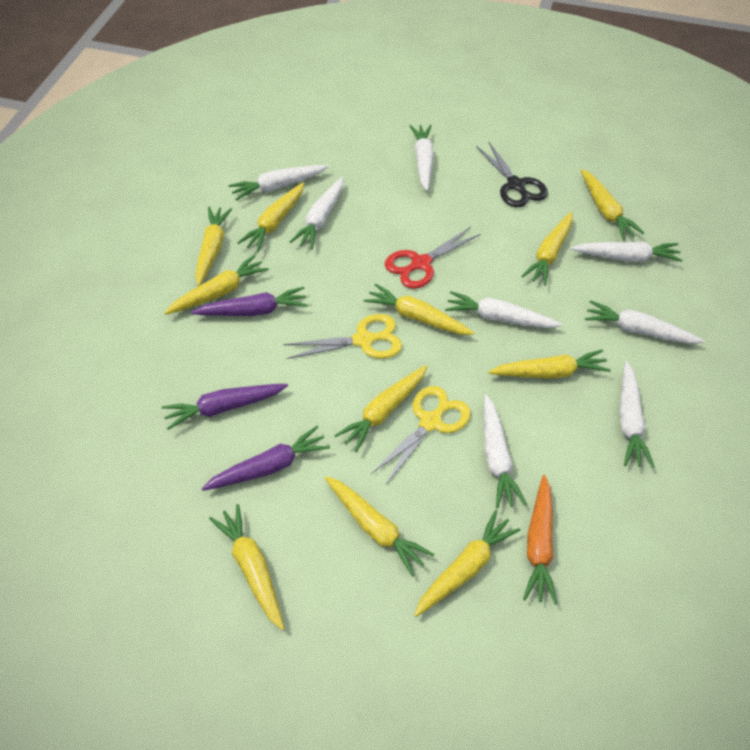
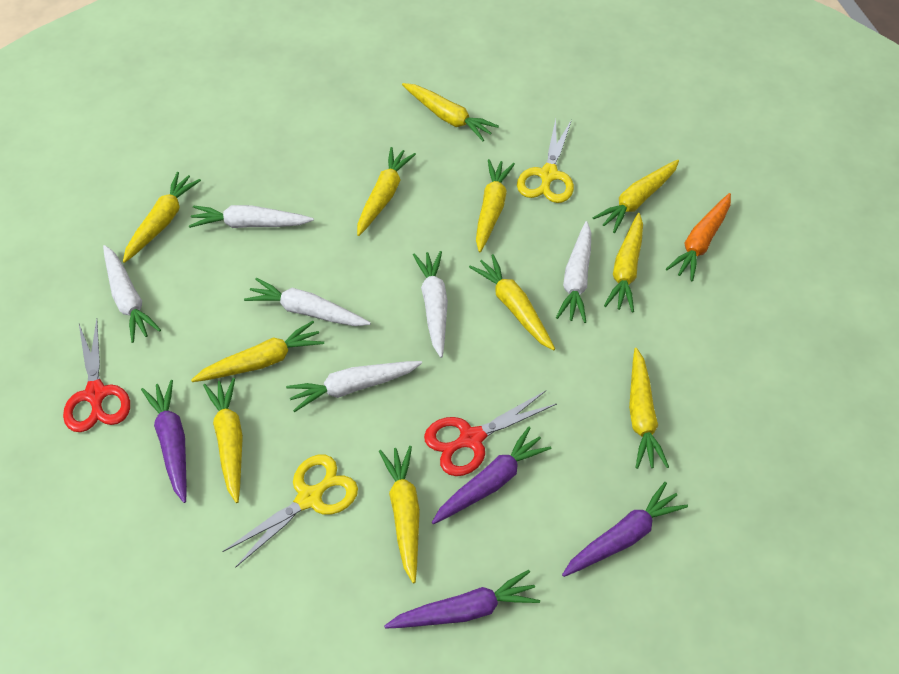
black scissors: [476,141,548,207] = 1 -> none = 0
purple carrot: [162,384,288,430] [191,287,308,316] [201,426,330,491] = 3 -> [141,380,187,503] [384,570,540,629] [432,427,551,524] [562,482,688,577] = 4
red scissors: [385,227,481,289] = 1 -> [63,319,130,432] [424,391,557,476] = 2
white carrot: [228,165,328,201] [290,177,343,249] [409,125,434,191] [445,291,562,328] [484,395,527,508] [571,242,683,262] [585,300,705,344] [619,361,655,468] = 8 -> [103,245,161,343] [189,205,314,228] [244,278,371,326] [286,361,422,412] [413,251,448,358] [556,221,591,323] = 6

